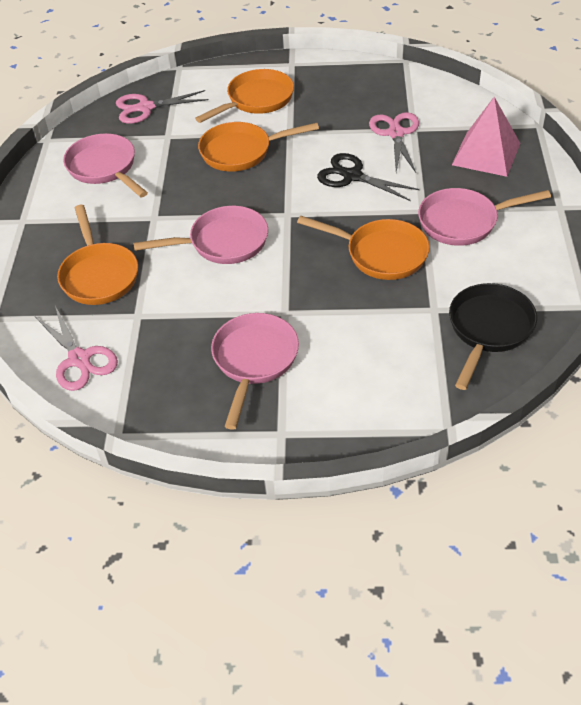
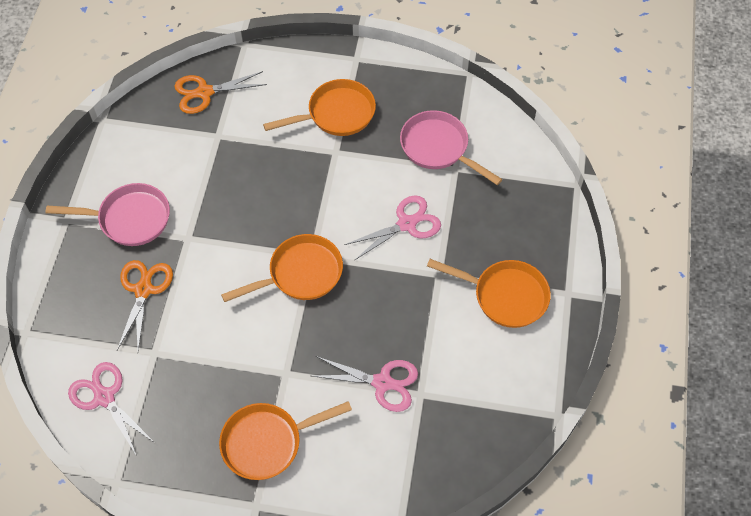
black pan: [449,283,537,390] = 1 -> none = 0
black scissors: [317,153,420,201] = 1 -> none = 0
orange scissors: none = 0 -> [117,260,173,350] [175,71,267,114] = 2
pink pan: [63,133,148,197] [133,206,268,264] [211,313,299,430] [418,188,551,246] = 4 -> [46,183,170,246] [400,110,502,185] = 2
pink pyramid: [452,97,521,177] = 1 -> none = 0

